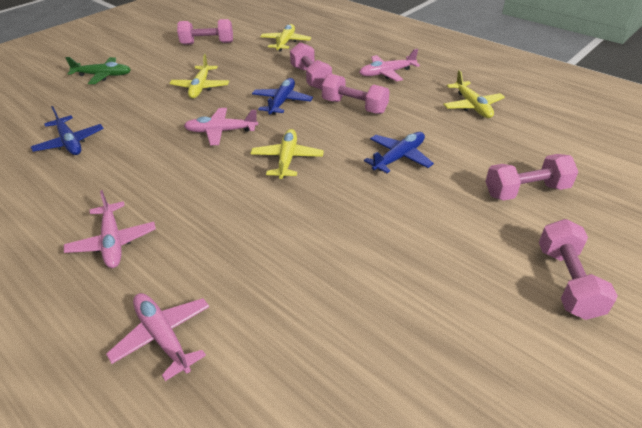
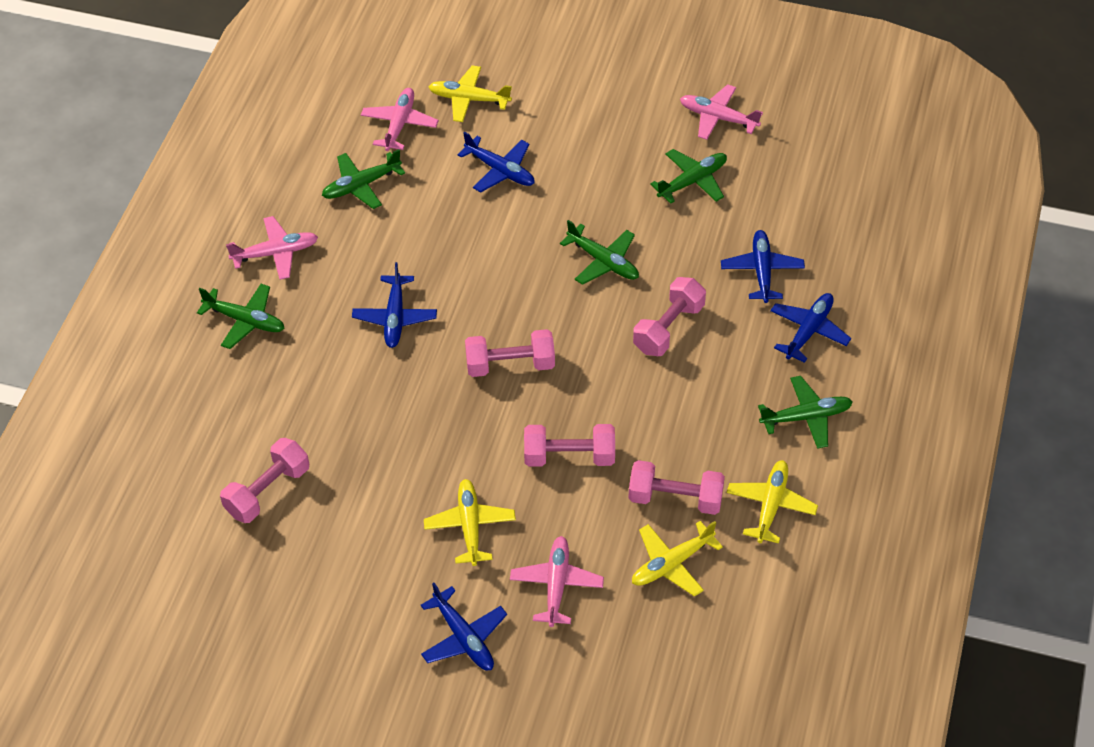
blue plane: [31,106,104,155] [252,78,313,115] [364,132,434,173] = 3 -> [352,262,437,348] [421,583,507,670] [457,132,534,192] [721,230,805,303] [770,293,851,363] = 5
green plane: [65,57,131,84] = 1 -> [197,284,285,349] [322,149,405,209] [560,220,639,285] [650,149,727,204] [758,376,853,449] = 5

